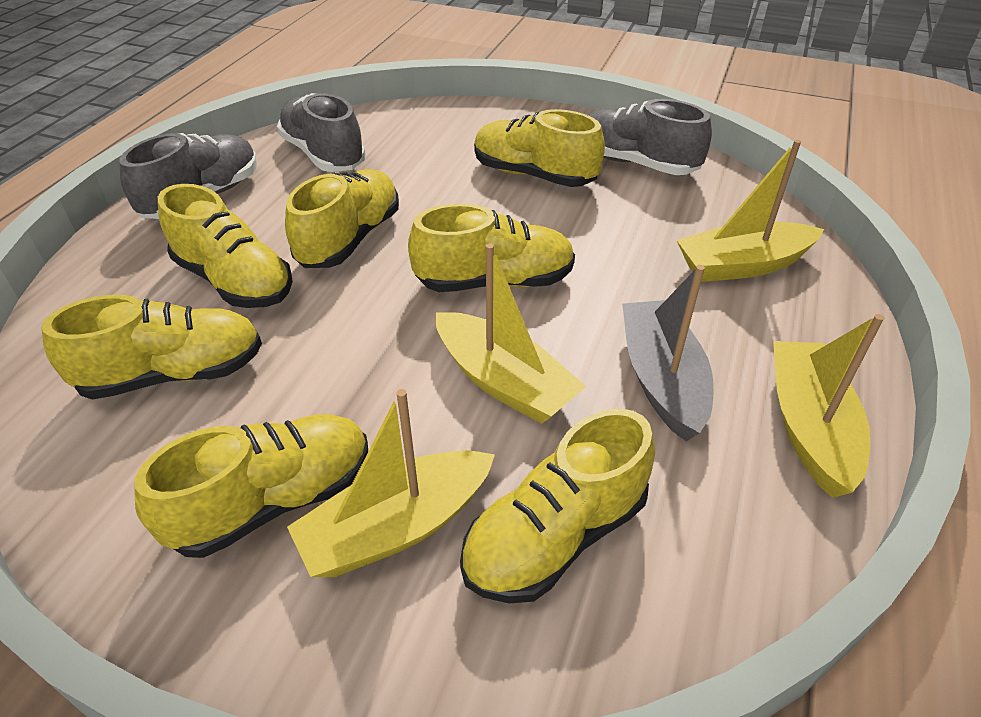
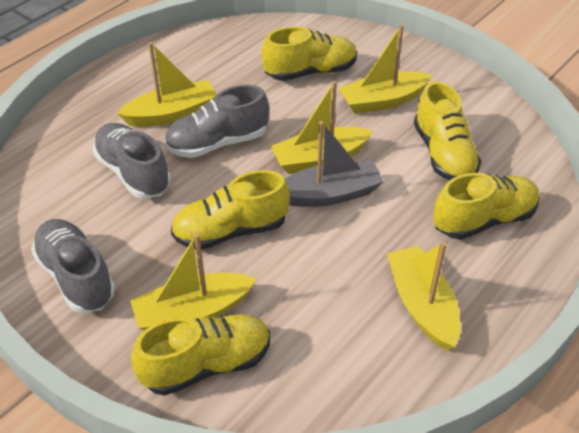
yellow boat: [287,389,495,577] [436,243,586,424] [677,140,824,282] [773,314,884,498] = 4 -> [117,42,217,127] [130,234,256,330] [270,81,373,174] [338,24,432,114] [387,242,461,350] = 5
yellow shoe: [41,295,262,399] [134,414,368,558] [158,184,293,308] [285,169,399,268] [408,203,575,292] [460,409,655,603] [474,109,605,187] = 7 -> [131,314,270,396] [171,170,290,250] [262,27,357,81] [414,81,481,180] [433,173,540,240] = 5

